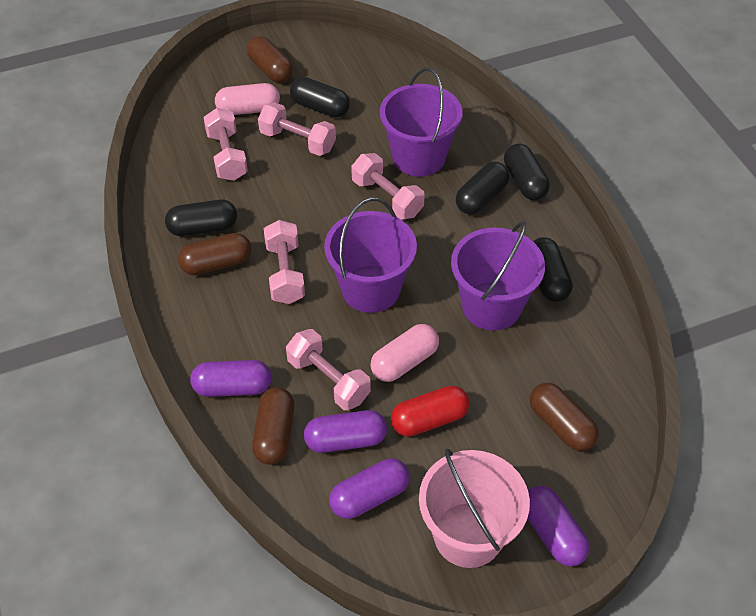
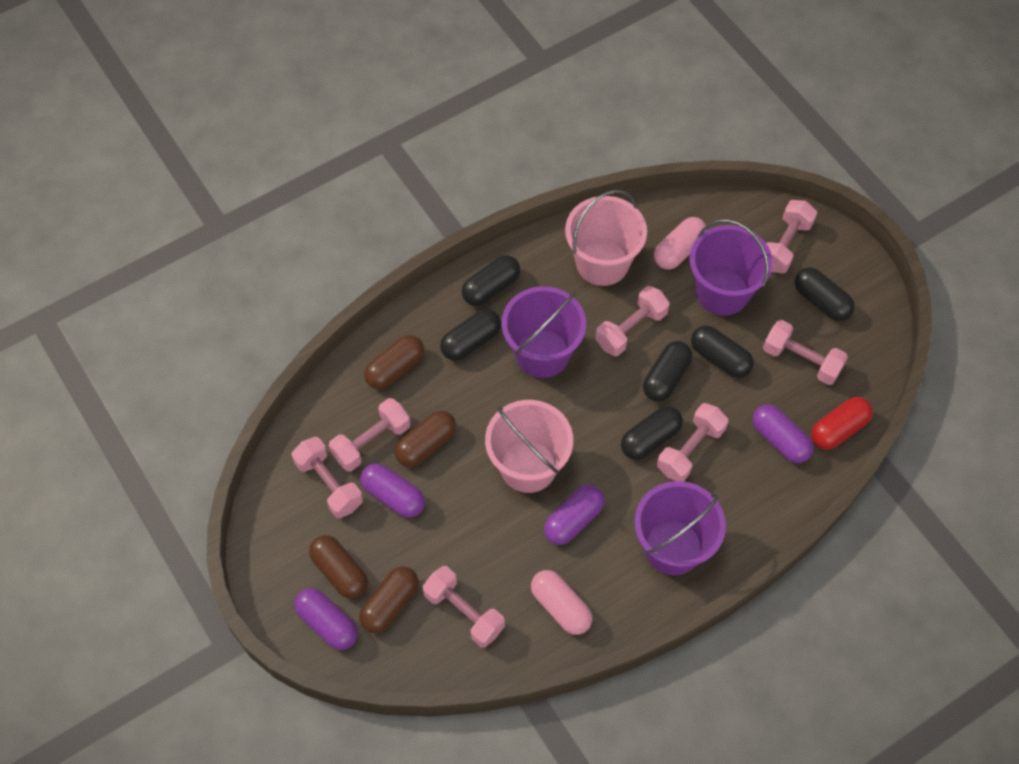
black capsule: [165,200,237,236] [290,77,350,117] [456,162,509,214] [504,144,550,200] [533,237,573,302] = 5 -> [440,309,501,361] [462,255,520,306] [621,406,683,460] [643,341,692,402] [691,325,754,378] [794,267,855,321] = 6
pink bucket: [419,449,530,568] = 1 -> [485,400,573,493] [565,190,647,286] = 2
pink dumbbell: [203,108,248,181] [258,102,336,156] [264,220,305,304] [286,329,371,410] [351,153,425,220] = 5 -> [292,437,363,518] [329,398,410,471] [422,566,505,647] [595,286,670,356] [657,403,728,482] [763,320,848,385] [766,200,817,273] = 7

